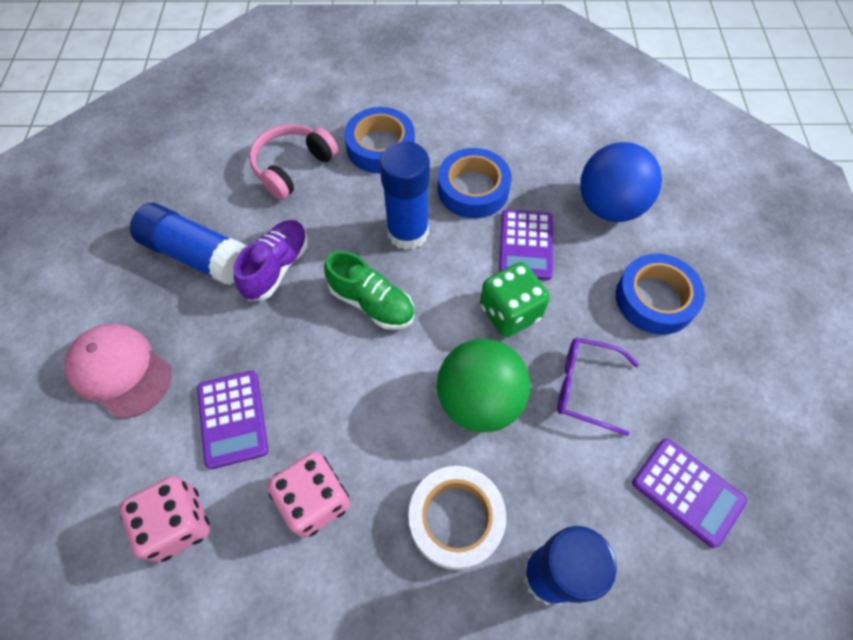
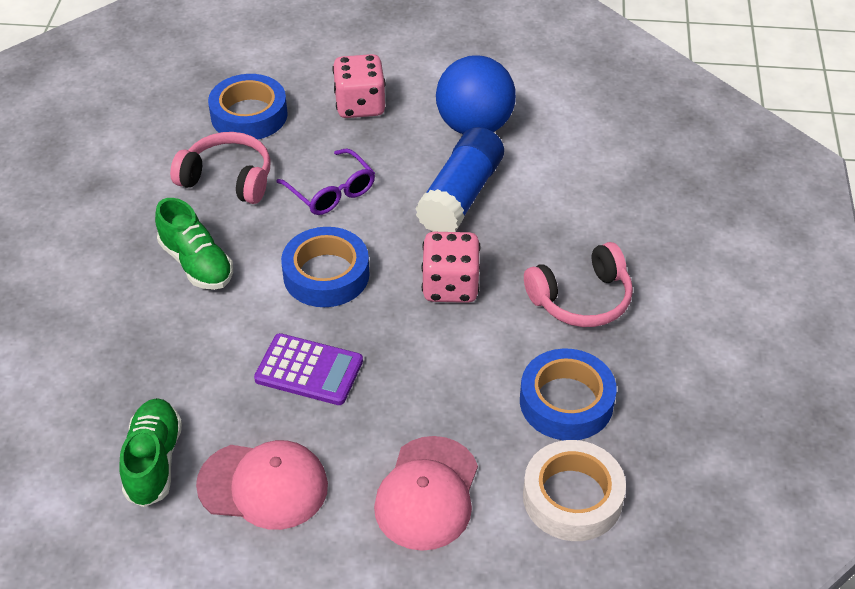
blue glue stick: [130,203,247,285] [380,141,430,250] [523,526,617,605] = 3 -> [415,127,504,232] = 1
green ball: [437,339,531,432] = 1 -> none = 0
green dice: [480,262,550,337] = 1 -> none = 0
green shoe: [324,251,414,330] = 1 -> [119,398,182,507] [155,198,233,290] = 2
pink cap: [64,324,172,418] = 1 -> [196,440,328,530] [374,436,478,551] = 2
pink headphones: [249,124,338,200] = 1 -> [170,132,270,204] [524,242,633,327] = 2
purple calculator: [197,371,268,469] [499,210,553,280] [632,438,747,548] = 3 -> [254,333,363,405] = 1
purple shoe: [234,220,308,300] = 1 -> none = 0

